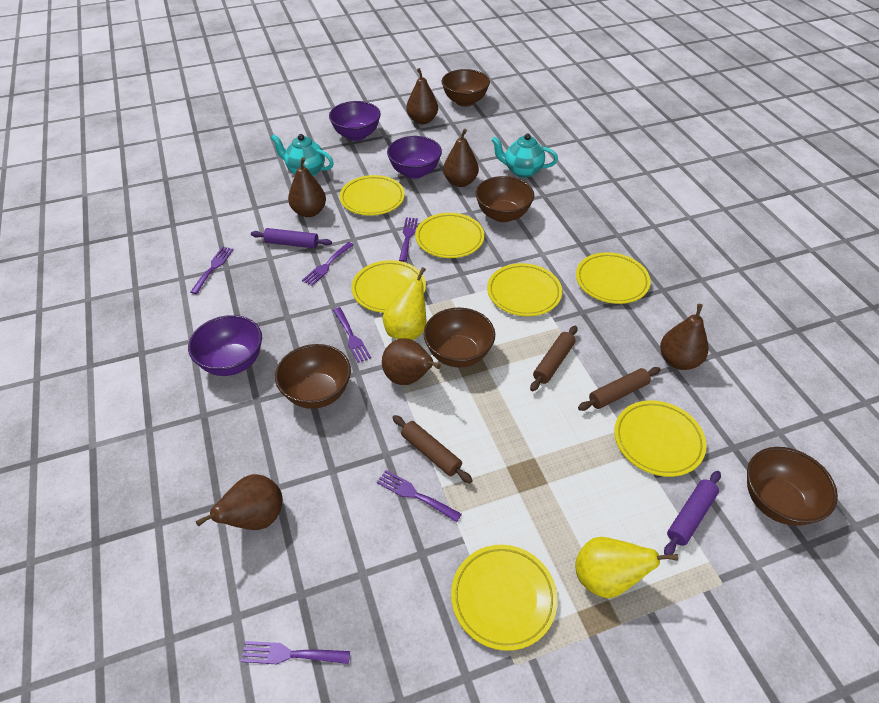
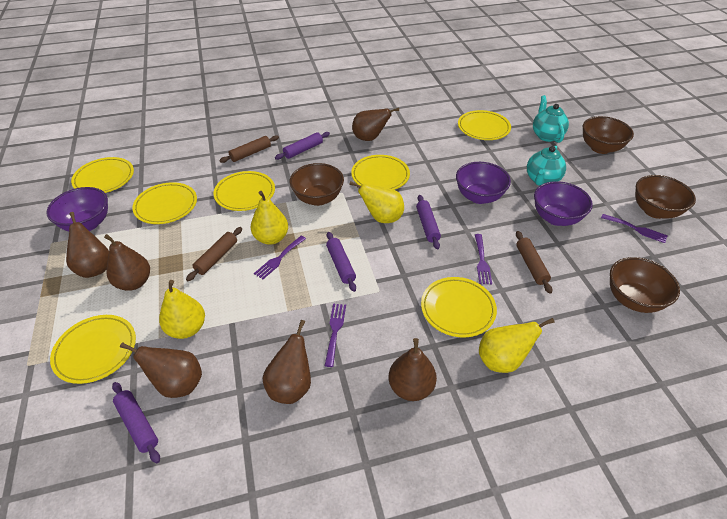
brown bowl: [275,344,351,409] [423,308,495,368] [441,69,490,107] [475,176,534,222] [747,447,838,526] = 5 -> [290,163,344,206] [583,116,634,154] [610,257,680,313] [635,175,696,219] = 4
purple fork: [190,247,234,294] [240,641,350,664] [302,242,354,286] [333,307,371,363] [377,470,462,522] [399,218,418,262] = 6 -> [254,236,306,279] [325,304,346,367] [475,234,492,284] [601,214,668,243] = 4
purple rolling pin: [251,228,332,248] [664,471,721,555] = 2 -> [112,382,160,464] [275,132,330,160] [326,232,356,292] [416,195,441,249] = 4
yellow pear: [383,267,426,340] [575,537,678,598] = 2 -> [159,280,205,339] [251,191,288,245] [349,181,404,223] [479,318,555,373] = 4

